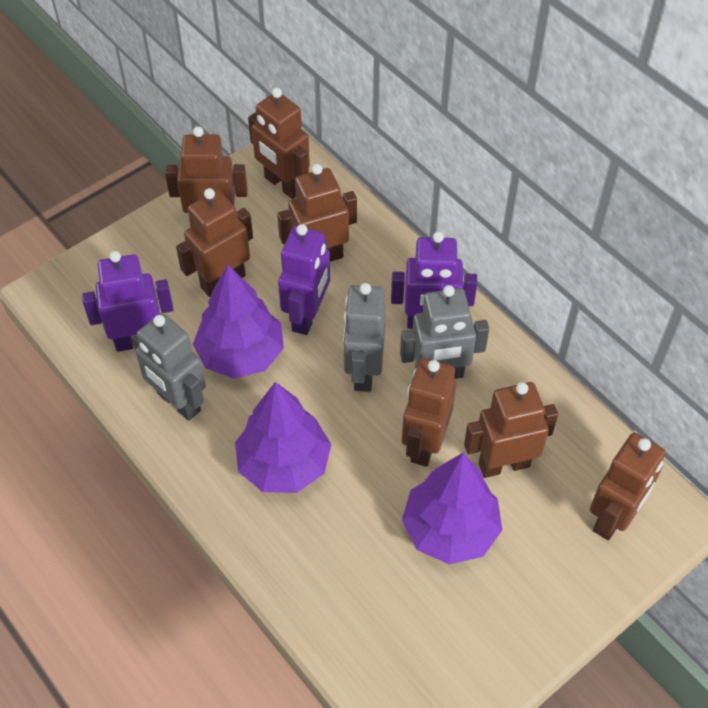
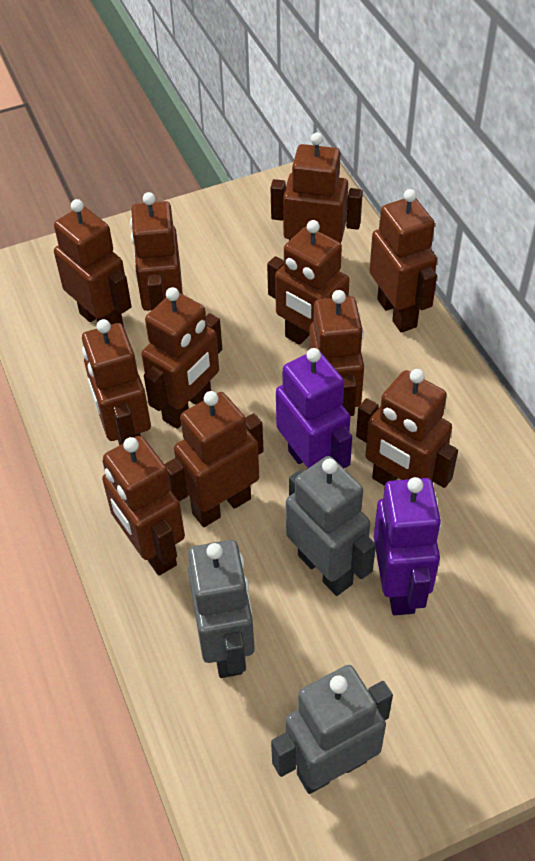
brown robot: [165,126,248,226] [176,188,253,297] [248,87,310,199] [277,164,357,262] [402,358,456,467] [464,382,558,478] [590,433,665,540] = 7 -> [54,199,132,327] [82,319,151,445] [102,436,185,575] [130,192,183,311] [141,287,222,429] [164,391,264,527] [267,220,350,345] [270,132,363,243] [309,290,364,416] [356,369,458,488] [369,189,437,333] = 11
purple robot: [82,251,174,352] [278,224,330,335] [391,231,477,329] = 3 -> [276,348,352,469] [374,477,442,615] = 2
purple tree: [193,265,284,379] [235,382,331,493] [402,453,502,565] = 3 -> none = 0

